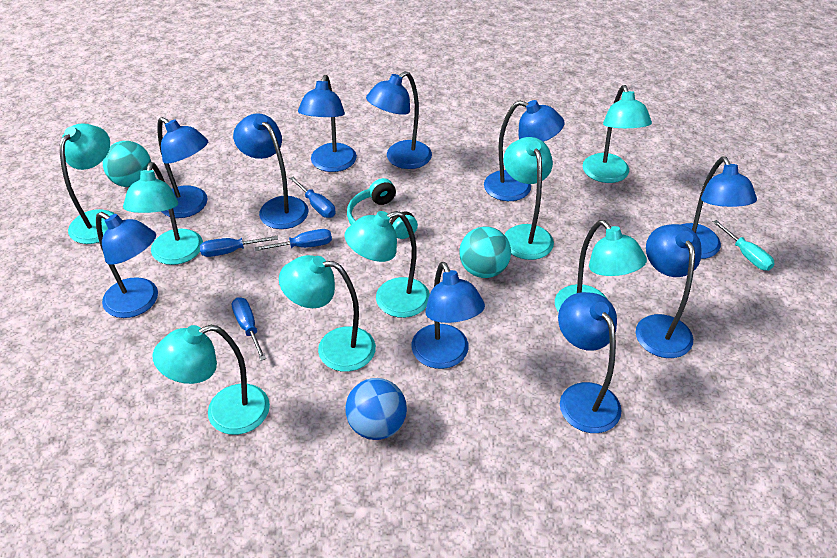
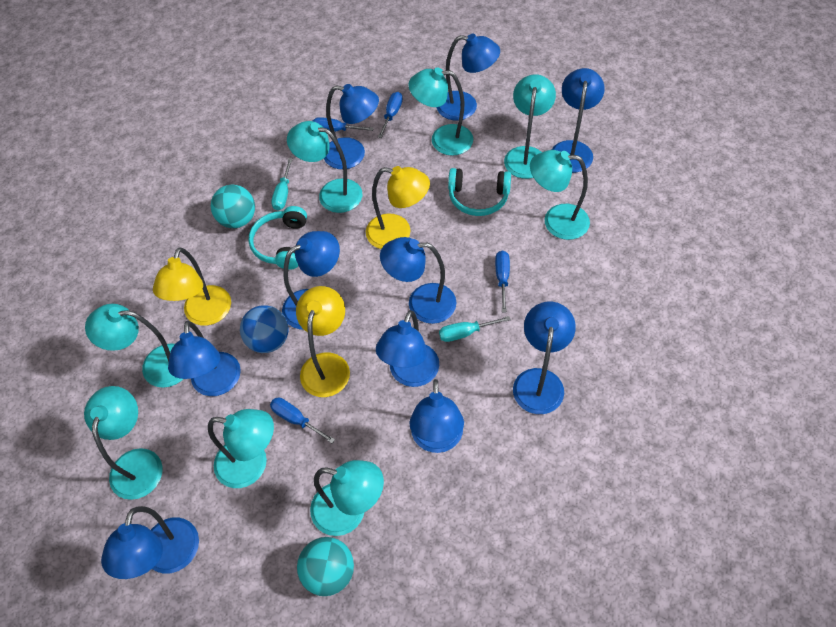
turquoise headphones: [347,178,418,239] = 1 -> [249,206,307,270] [448,168,511,216] = 2
turquoise screwdriver: [713,220,775,271] = 1 -> [271,158,293,211] [439,316,511,342] = 2
yellow lamp: none = 0 -> [153,247,231,326] [296,286,350,397] [366,166,430,249] = 3

